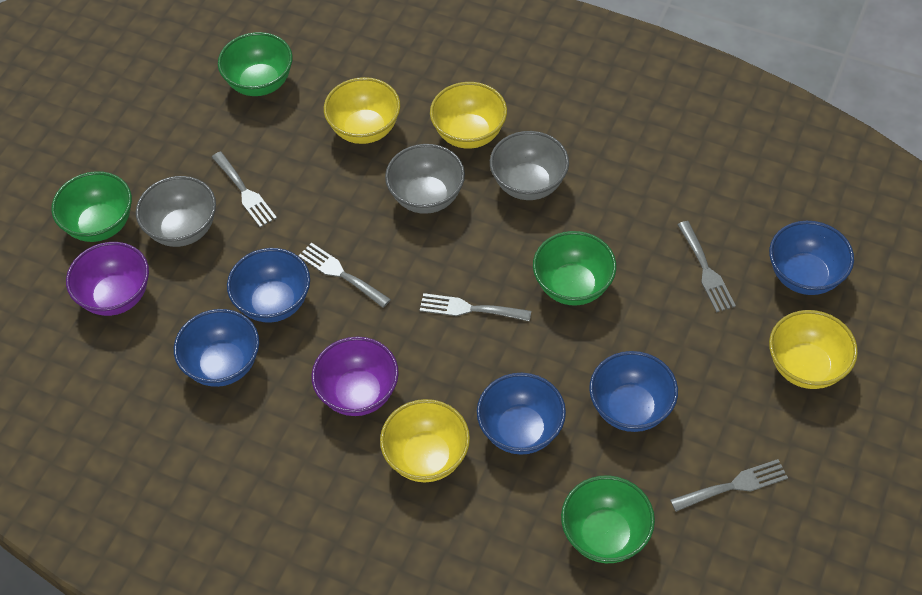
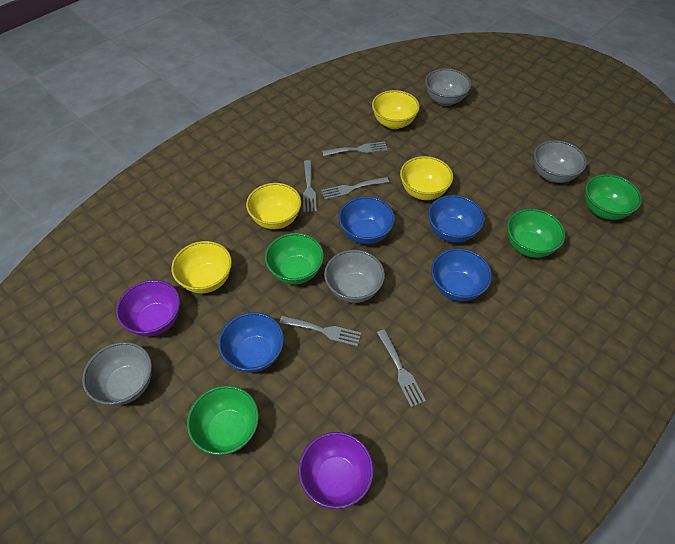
blue bowl: [174,309,259,387] [227,248,310,323] [477,373,566,455] [589,351,678,432] [769,221,854,295] = 5 -> [218,312,284,373] [339,196,395,244] [428,195,485,243] [431,248,492,302] = 4
grey bowl: [136,176,216,247] [385,144,465,214] [490,131,569,200] = 3 -> [82,342,152,406] [324,250,385,303] [425,68,471,106] [534,140,587,183] = 4

